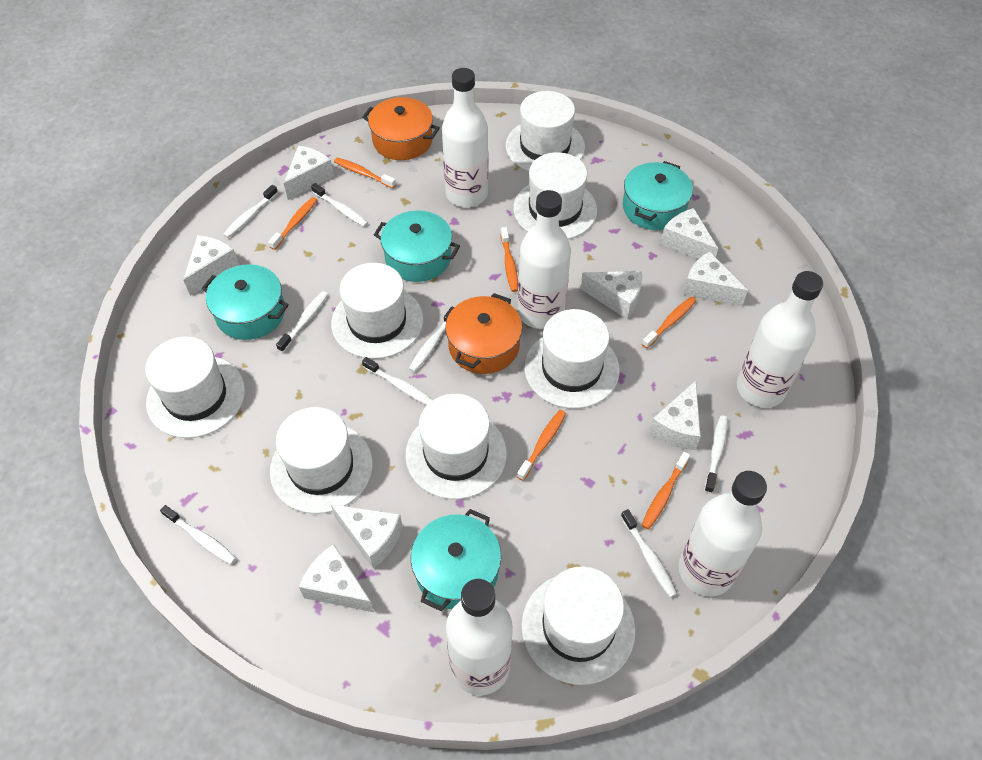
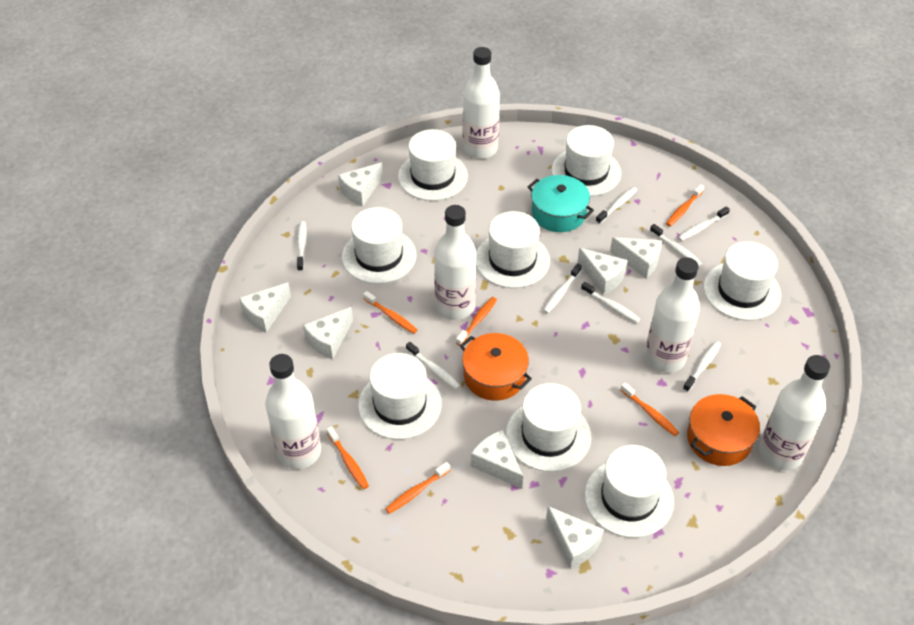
turquoise pot: [202,264,289,340] [374,210,460,282] [411,509,501,611] [623,161,693,230] = 4 -> [528,175,594,232] = 1
white cheese: [183,235,239,296] [284,146,334,200] [299,544,374,612] [331,504,403,569] [580,271,642,319] [649,381,701,450] [660,208,718,259] [683,251,748,306] = 8 -> [239,282,291,333] [303,307,353,359] [338,162,383,207] [471,430,523,489] [546,506,604,569] [578,248,628,295] [610,237,662,279] = 7

